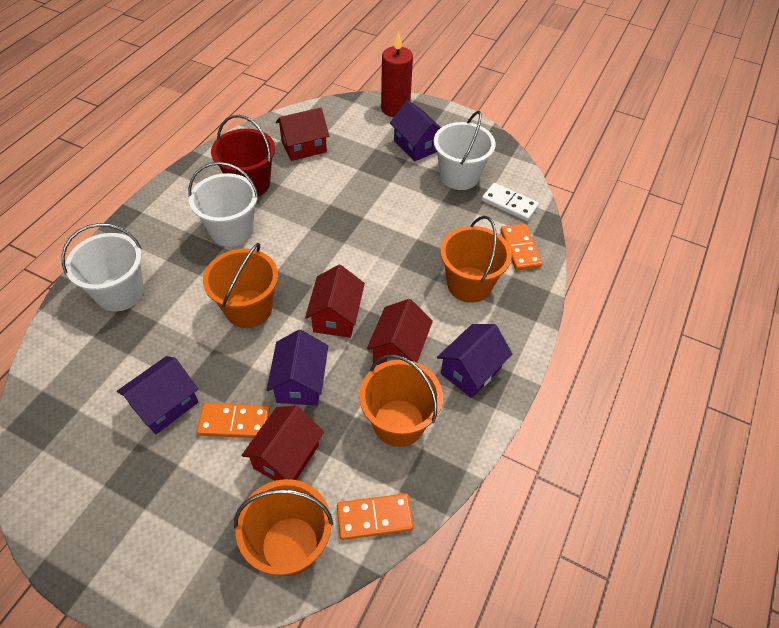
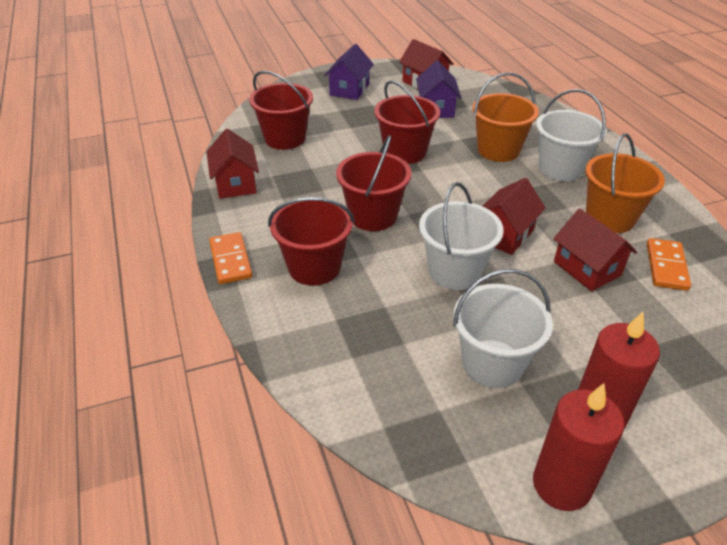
orange bucket: [203,243,278,328] [234,479,333,576] [359,355,443,447] [440,216,512,303] = 4 -> [472,73,539,162] [585,133,665,233] = 2
orange domino: [197,403,270,438] [337,493,414,540] [500,224,543,271] = 3 -> [209,232,252,284] [647,238,691,291] = 2
purple house: [117,356,198,434] [267,329,328,406] [390,100,441,162] [437,324,512,398] = 4 -> [324,44,374,100] [416,60,461,118] = 2
red bucket: [211,115,275,196] = 1 -> [249,71,313,150] [268,197,355,286] [336,135,411,231] [374,81,440,164] = 4
red candle: [381,31,413,117] = 1 -> [533,383,624,511] [578,312,660,429] = 2
white domino: [482,183,539,221] = 1 -> none = 0

